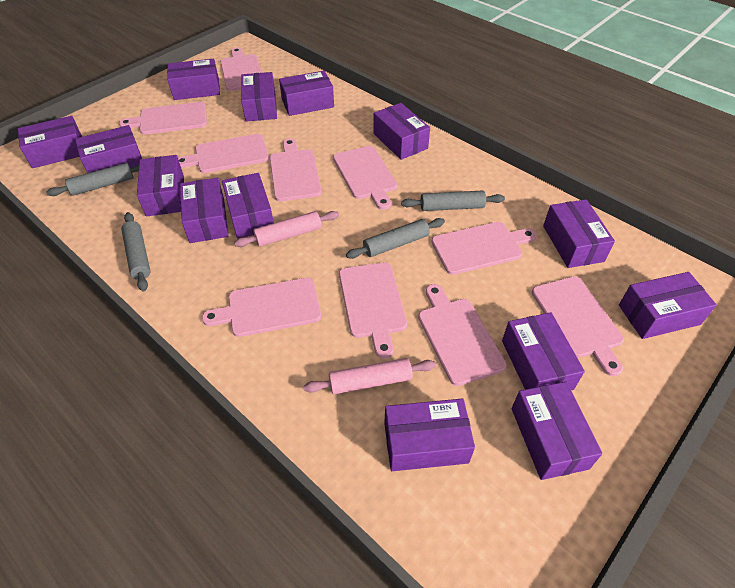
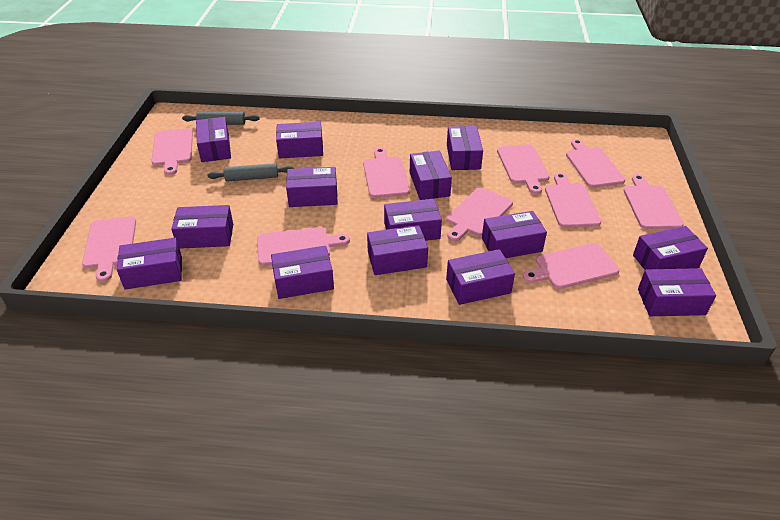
grey rolling pin: [46,163,139,196] [121,212,151,291] [346,218,445,259] [401,190,505,211] = 4 -> [182,111,260,125] [207,163,294,182] = 2
pink rolling pin: [234,211,339,247] [304,358,436,394] = 2 -> none = 0

